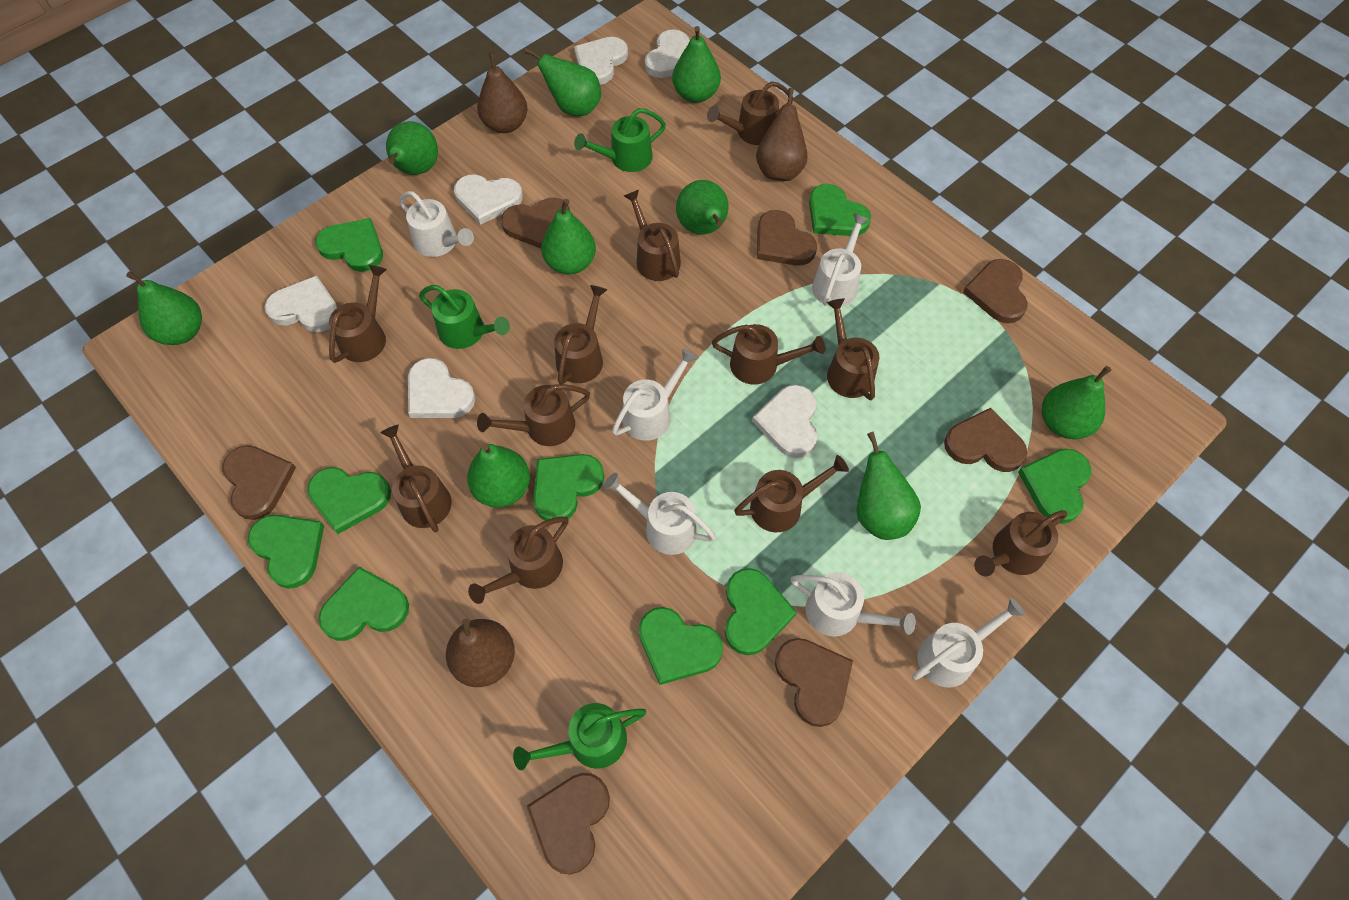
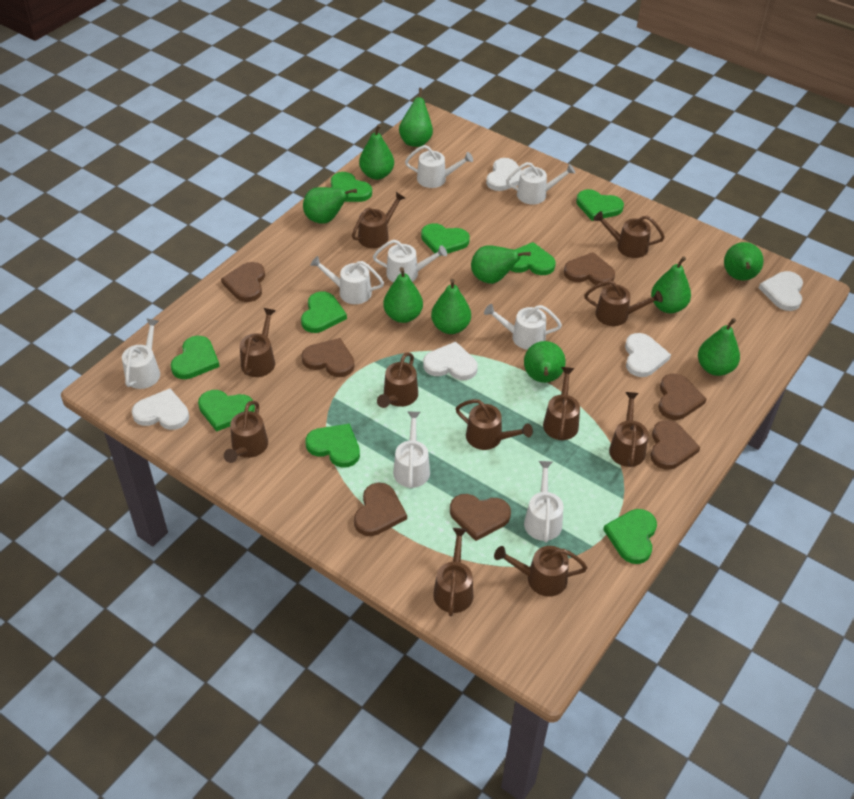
brown pear: [446,619,515,687] [477,52,528,133] [756,88,808,181] = 3 -> none = 0
green pear: [126,271,202,345] [386,121,438,175] [467,443,530,508] [524,48,601,116] [541,199,596,274] [672,26,721,103] [676,180,729,235] [856,432,921,540] [1042,366,1112,439] = 9 -> [303,187,357,224] [359,124,394,180] [383,267,423,323] [399,88,433,147] [431,279,471,334] [471,245,531,284] [524,341,565,383] [651,256,691,313] [698,318,740,376] [724,242,764,280] = 10
green watering can: [419,285,510,349] [513,703,646,770] [574,108,666,172] = 3 -> none = 0
white heart: [264,275,338,332] [408,358,476,418] [454,174,523,225] [574,37,628,85] [645,29,690,78] [752,385,818,458] = 6 -> [132,389,189,430] [423,341,478,380] [486,158,522,191] [625,333,671,377] [759,271,803,311] = 5
white watering can: [399,191,474,257] [604,473,716,555] [612,348,698,441] [791,572,916,637] [812,213,869,307] [912,598,1025,687] = 6 -> [122,319,160,389] [310,256,384,304] [373,240,447,283] [393,411,430,488] [405,145,473,188] [484,304,562,350] [506,162,575,205] [524,461,564,543] = 8

